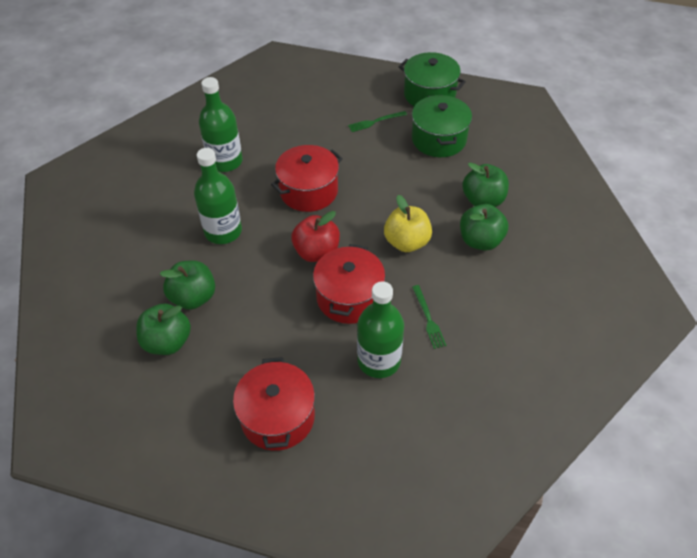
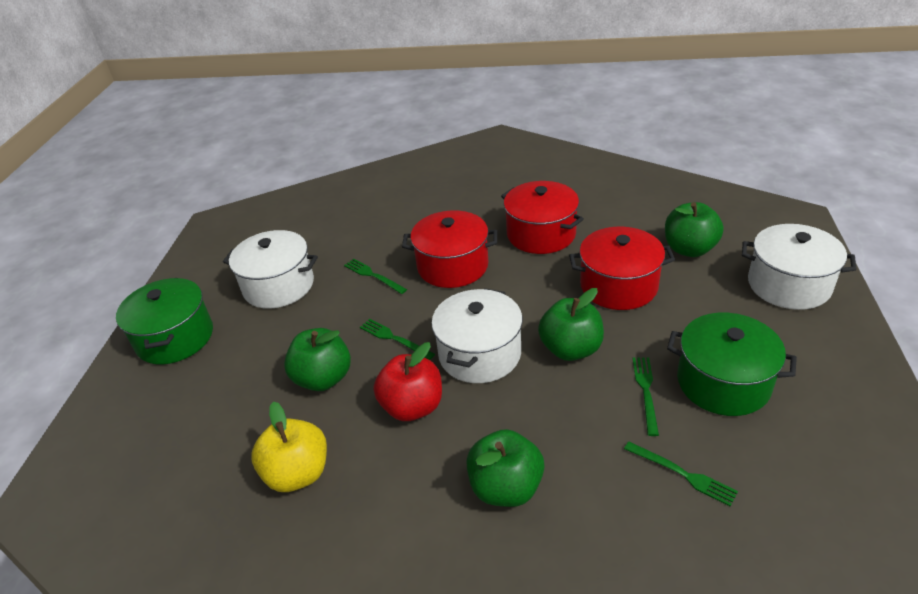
green bottle: [194,148,242,244] [199,77,243,172] [357,281,404,378] = 3 -> none = 0
green fork: [348,111,407,132] [412,285,446,349] = 2 -> [344,259,407,294] [360,319,435,360] [624,442,738,507] [633,358,659,436] = 4
white pot: none = 0 -> [223,230,318,309] [432,288,523,383] [742,224,857,310] = 3

